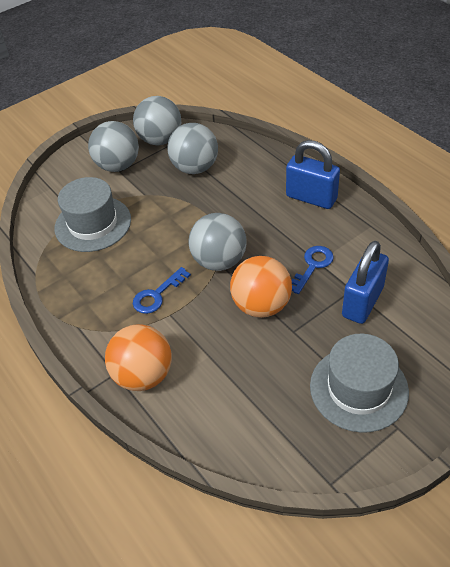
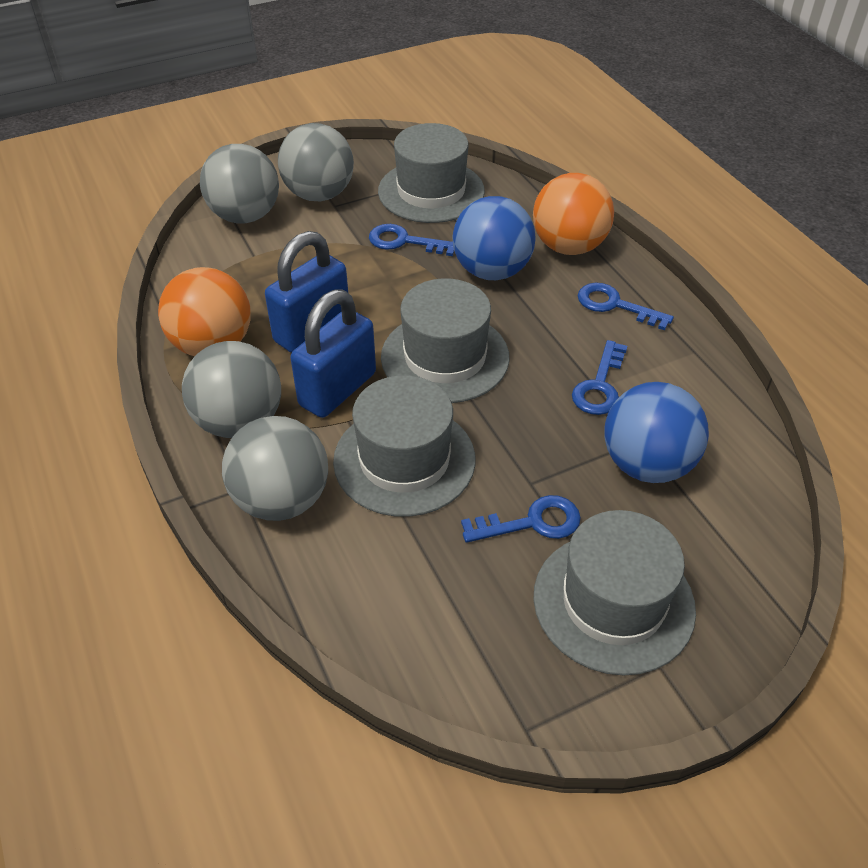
blue ball: none = 0 -> [453,196,536,280] [605,382,709,483] = 2
blue key: [133,267,191,314] [291,246,334,294] = 2 -> [369,224,454,256] [461,495,581,543] [572,340,627,415] [578,283,674,330] = 4
grey hat: [54,177,131,252] [310,334,409,433] = 2 -> [333,375,476,517] [378,123,485,223] [381,278,510,403] [533,510,696,676] = 4

